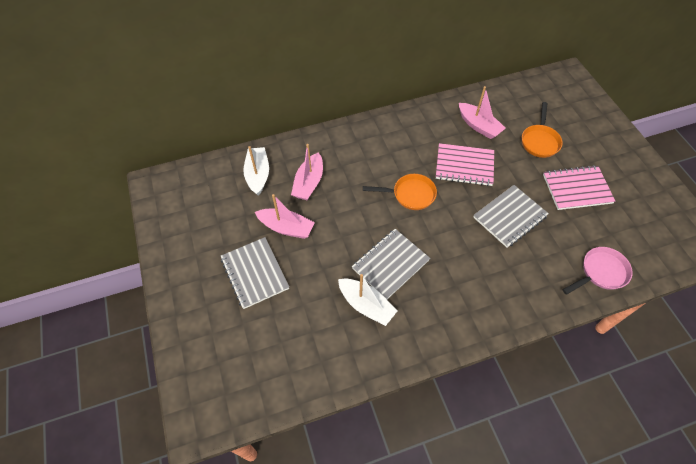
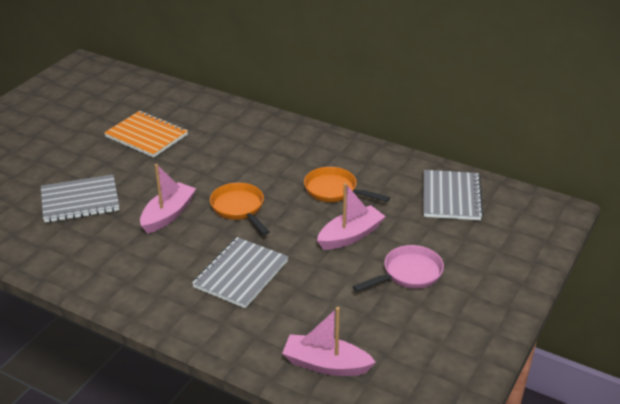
orange notebook: none = 0 -> [104,111,188,158] = 1
pink notebook: [436,143,494,186] [543,165,616,210] = 2 -> none = 0
white boat: [243,146,269,196] [338,274,397,326] = 2 -> none = 0

